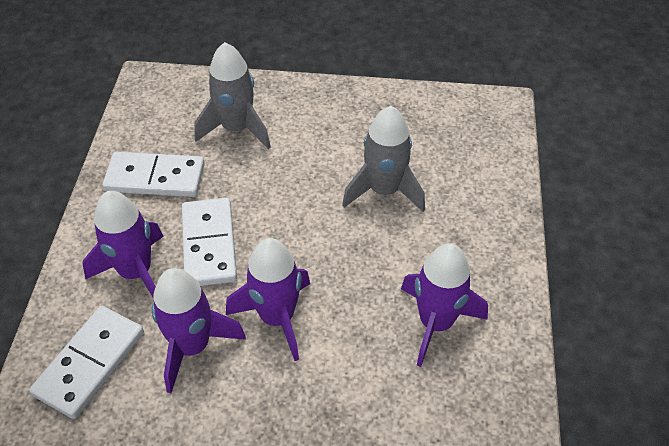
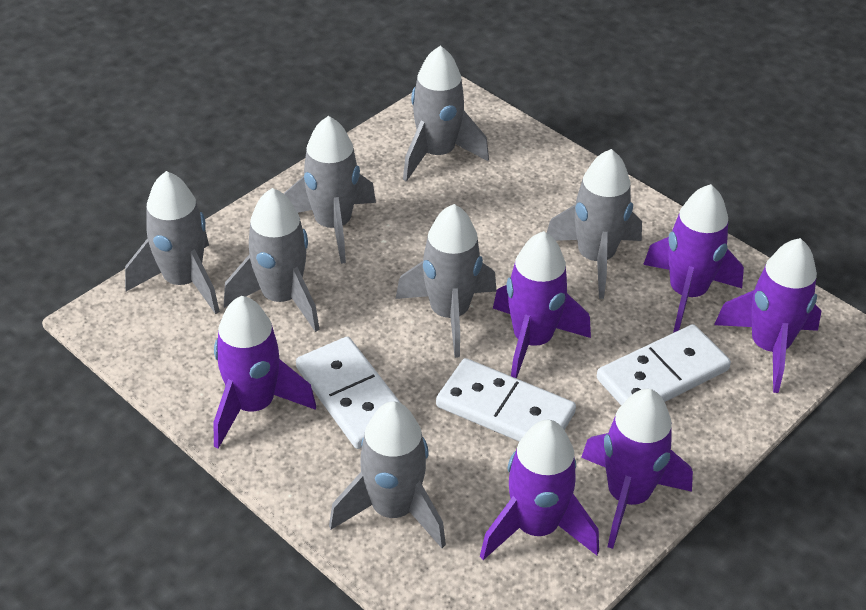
grey rocket: [194,42,271,149] [342,106,425,212] = 2 -> [125,171,220,314] [224,188,320,332] [284,116,376,264] [329,401,446,548] [396,204,497,358] [403,46,489,182] [547,149,642,299] = 7
purple rocket: [83,191,164,299] [152,268,246,393] [226,238,310,361] [401,243,488,367] = 4 -> [213,296,316,449] [480,420,599,560] [493,231,591,378] [581,389,693,549] [643,184,744,333] [714,238,821,393] = 6

